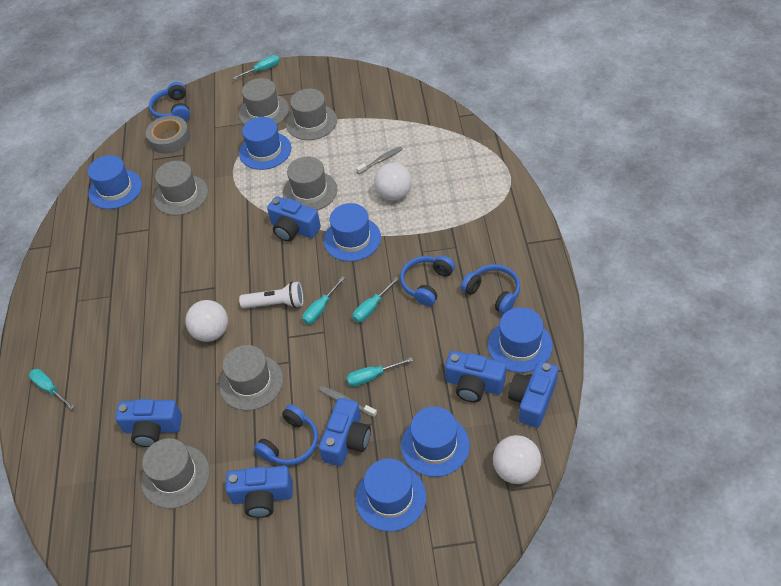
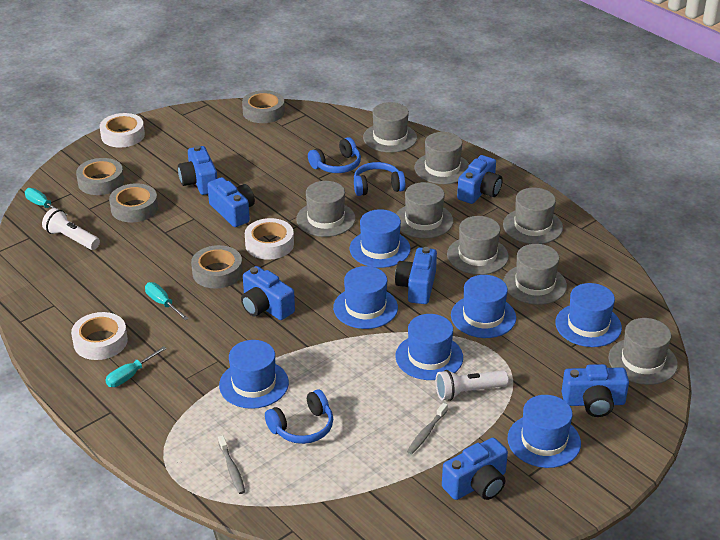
blue camera: [115,399,182,447] [225,466,293,518] [267,196,321,242] [319,398,371,466] [445,351,506,402] [508,361,558,428] = 6 -> [178,145,217,195] [207,177,255,227] [241,266,295,320] [395,247,437,304] [442,438,508,500] [457,155,503,204] [562,364,629,417] = 7
blue hat: [88,155,142,209] [239,117,291,170] [324,203,381,262] [355,459,426,532] [401,407,470,477] [488,307,553,373] = 6 -> [219,340,289,409] [333,266,398,329] [350,209,411,268] [396,314,463,380] [451,275,516,338] [507,395,581,468] [555,283,622,347] = 7
blue headphones: [149,82,190,121] [254,404,318,466] [400,255,455,306] [461,264,520,314] = 4 -> [265,390,333,444] [308,137,361,173] [354,162,406,196] = 3
grey hat: [141,438,210,509] [154,161,208,215] [219,345,283,410] [239,78,289,125] [283,157,337,210] [286,88,337,140] = 6 -> [296,181,356,237] [363,102,417,153] [396,182,453,239] [414,132,469,184] [447,216,509,275] [503,188,563,244] [504,244,567,305] [608,318,678,385] = 8
grey tape: [146,116,190,154] = 1 -> [76,158,124,195] [109,183,158,222] [191,245,243,289] [242,90,285,123] = 4
turquoise screwdriver: [29,369,75,410] [232,55,280,80] [302,276,345,324] [346,357,413,387] [353,277,399,322] = 5 -> [25,188,68,215] [105,346,167,387] [145,282,189,320] = 3
white ball: [185,300,228,342] [374,163,412,201] [493,435,541,484] = 3 -> none = 0
white flashlight: [239,281,303,309] = 1 -> [42,208,100,250] [436,370,509,401] = 2
white tape: none = 0 -> [71,312,128,360] [100,113,145,148] [245,218,294,260] = 3

